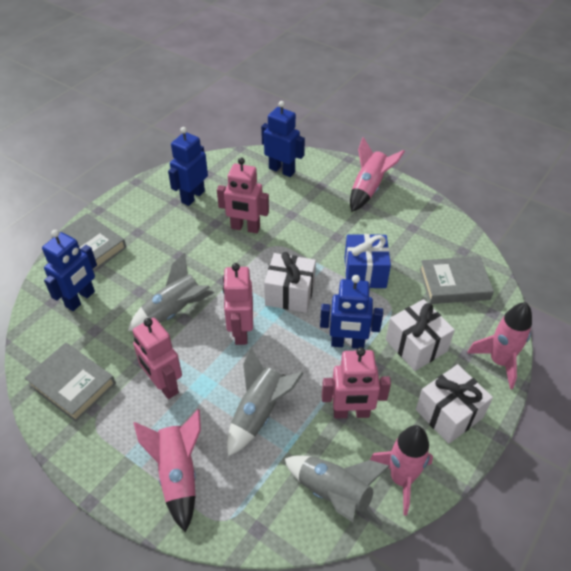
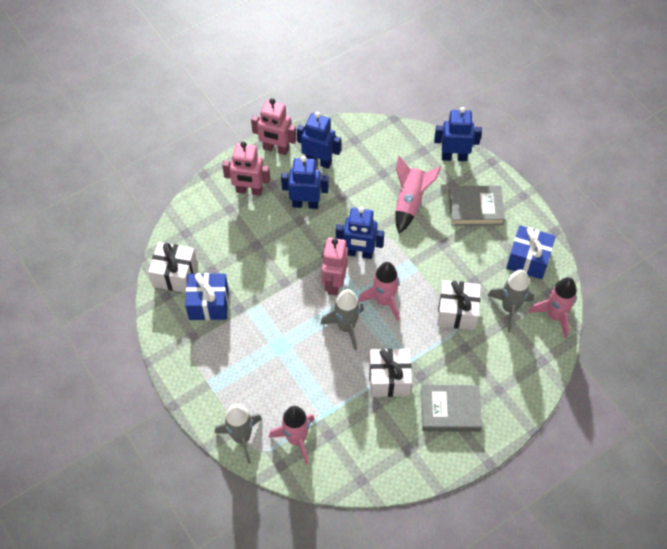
blue gift: [344,234,391,288] = 1 -> [185,273,228,320] [506,225,556,279] = 2
grey book: [25,343,116,422] [51,214,126,271] [419,256,494,304] = 3 -> [421,385,482,432] [448,186,505,226] = 2
pink robot: [133,318,182,399] [217,157,269,233] [223,263,253,345] [322,347,391,418] = 4 -> [222,142,270,196] [251,98,296,155] [321,238,348,296] = 3

